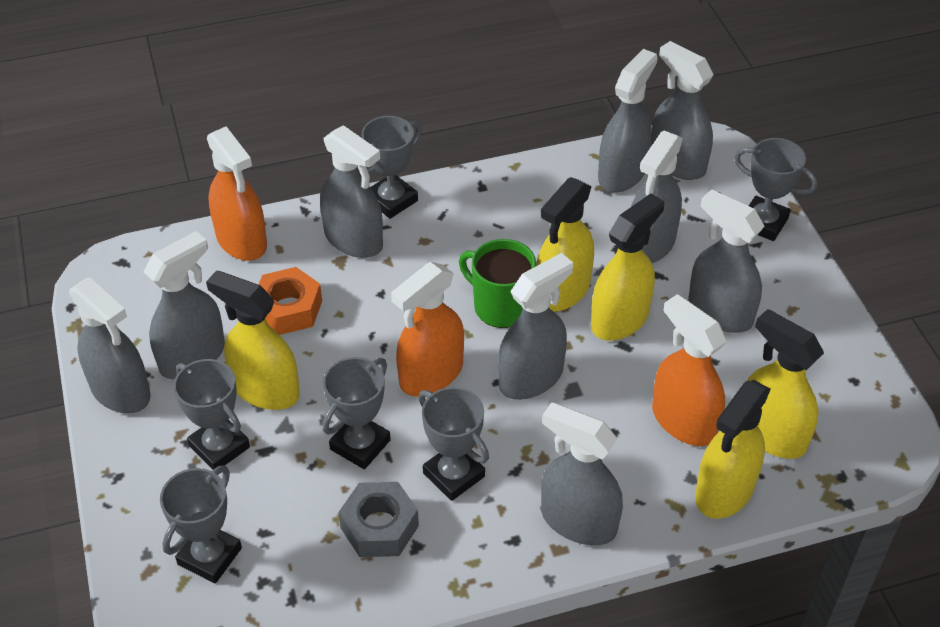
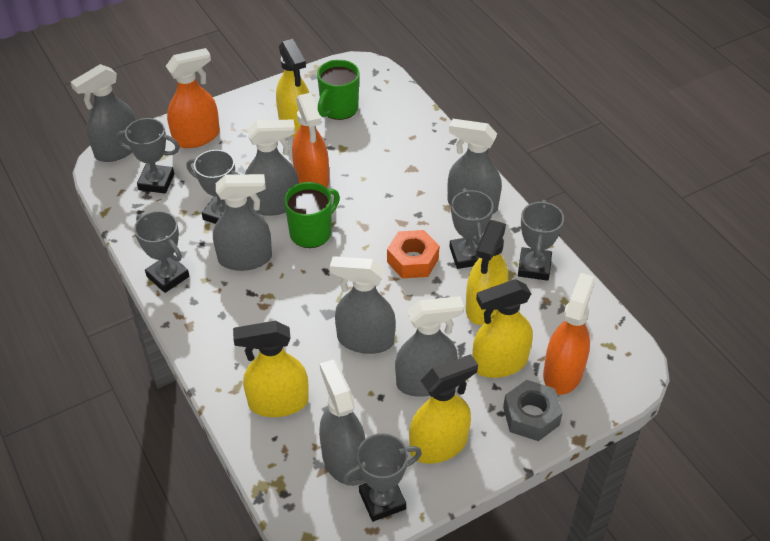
green mug: [459,239,536,328] = 1 -> [284,182,340,248] [317,60,359,120] = 2
grey spray bottle: [69,277,151,414] [143,231,225,379] [320,125,383,258] [498,253,573,400] [541,402,623,546] [598,49,658,192] [631,131,683,263] [650,41,713,180] [688,189,765,333] = 9 -> [71,64,136,162] [213,174,272,271] [245,119,299,216] [319,359,365,484] [330,256,396,354] [395,296,464,397] [448,119,502,214] = 7

